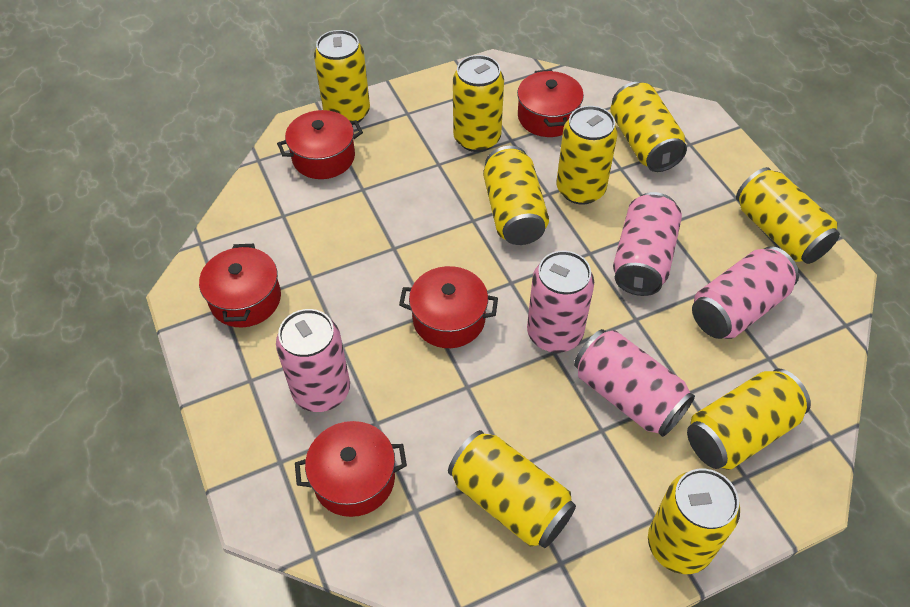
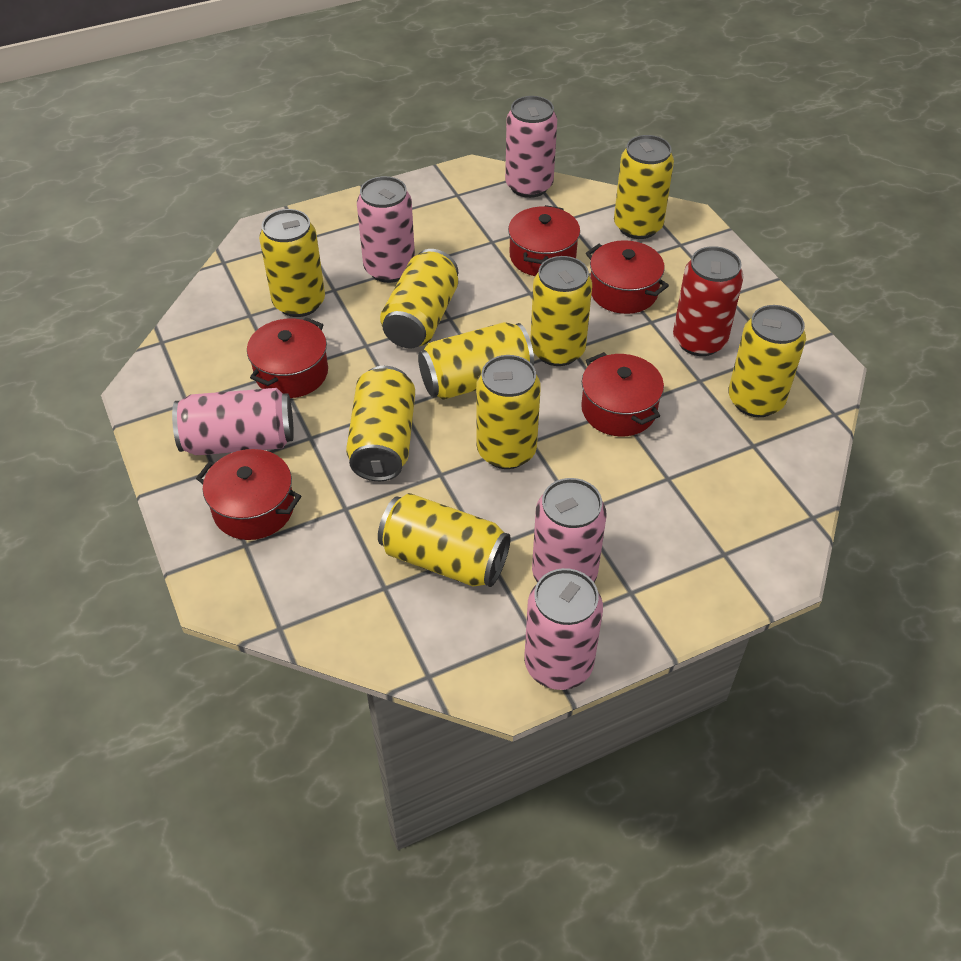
red can: none = 0 -> [673,246,744,356] = 1

